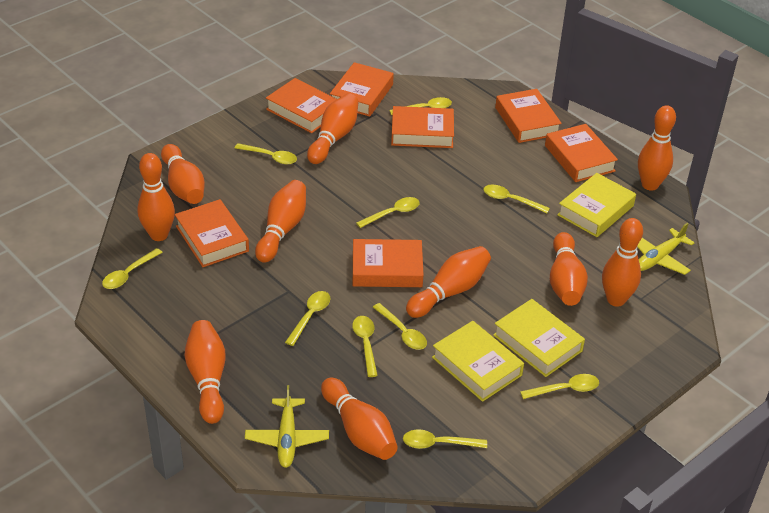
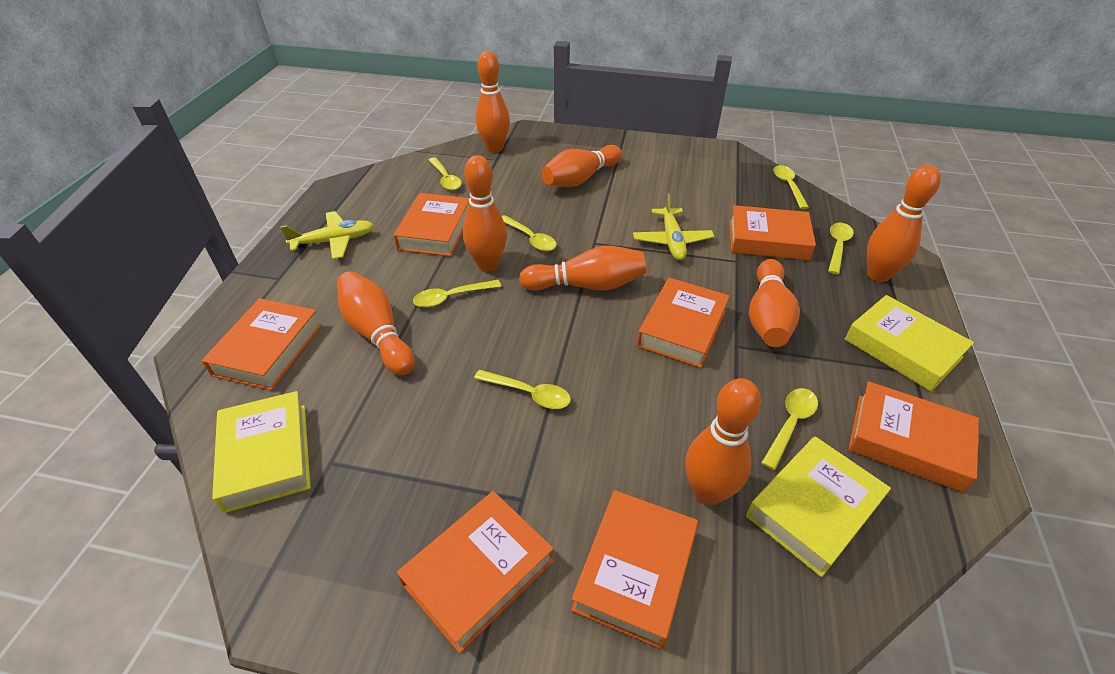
orange bowling pin: [138,153,175,241] [161,144,205,204] [185,320,226,424] [255,180,306,262] [307,93,359,164] [321,378,398,460] [406,246,491,318] [550,232,588,306] [602,218,643,307] [638,105,676,190] = 10 -> [337,271,415,375] [463,155,507,271] [476,51,510,153] [519,246,646,291] [541,145,622,187] [686,378,761,506] [749,259,800,347] [867,165,941,282] = 8
yellow spoon: [102,248,163,289] [235,143,297,164] [285,291,331,346] [352,316,378,377] [356,197,420,228] [373,303,427,350] [389,97,452,115] [403,429,487,449] [483,185,550,213] [520,374,599,399] = 10 -> [413,280,501,307] [429,157,462,190] [474,370,571,409] [502,215,557,251] [761,388,818,470] [774,165,809,209] [828,223,854,275] = 7

